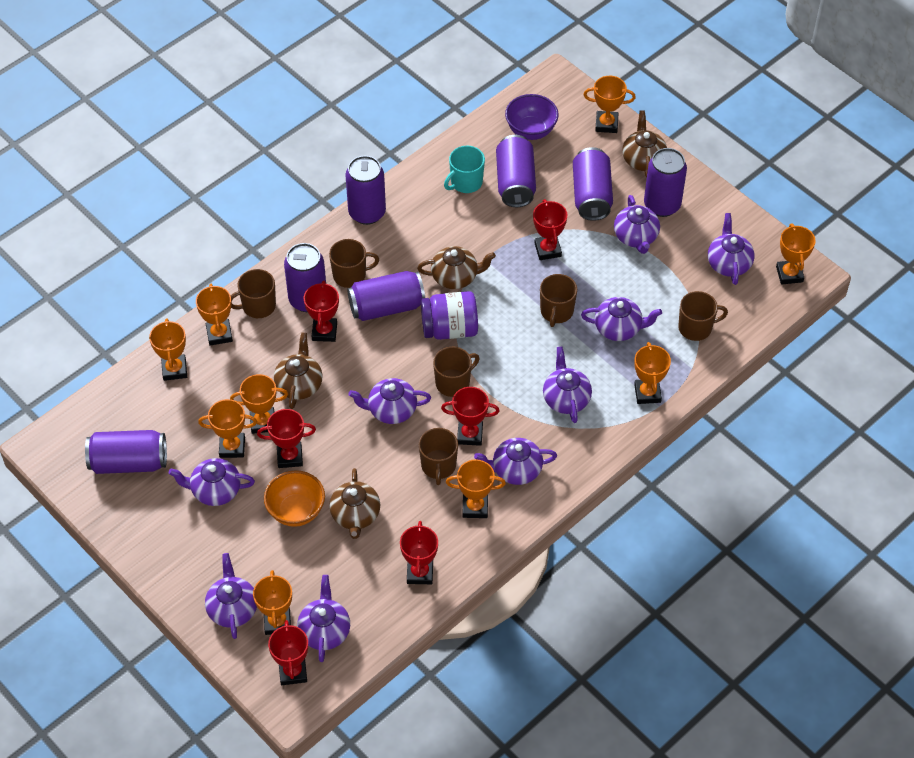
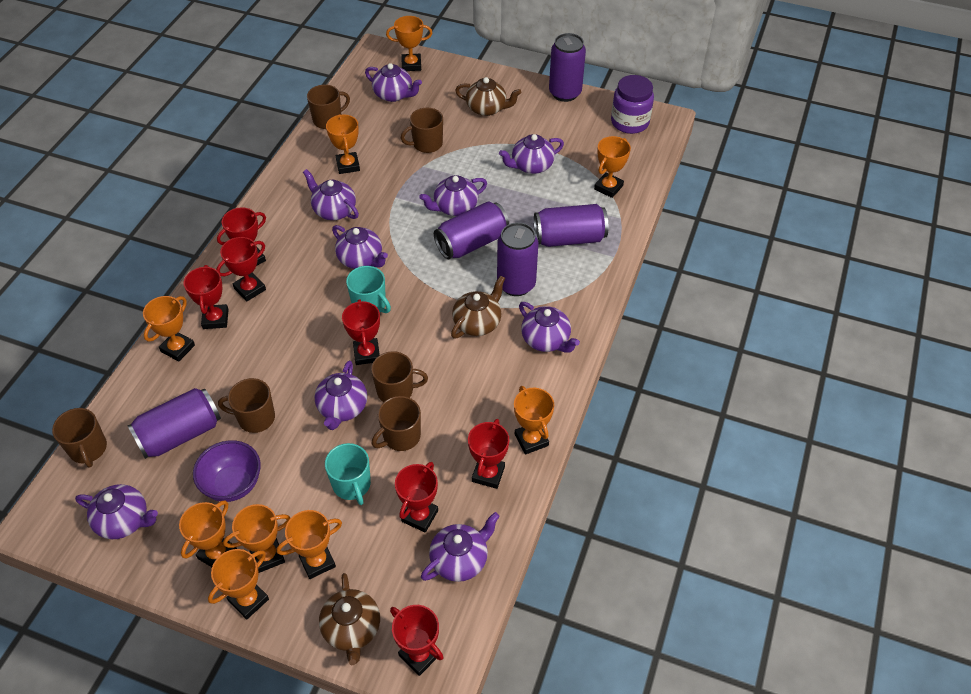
brown teapot: [274,332,323,409] [329,468,380,539] [417,246,496,289] [622,110,667,178] = 4 -> [319,573,380,665] [451,276,505,338] [455,77,521,116] = 3
orange bowl: [264,470,325,527] = 1 -> none = 0
purple can: [85,430,167,474] [284,243,326,312] [345,156,386,225] [347,271,425,321] [496,135,536,207] [573,147,613,221] [644,148,687,217] = 7 -> [127,388,221,459] [434,202,509,259] [497,222,538,296] [534,204,608,247] [549,33,586,102] = 5
red trophy: [257,409,316,468] [268,620,308,685] [304,281,339,342] [400,521,438,584] [441,387,500,446] [533,199,567,260] = 6 -> [184,265,229,329] [216,237,266,301] [217,207,266,265] [342,299,380,365] [390,605,444,676] [395,462,438,533] [468,419,509,489] = 7
turquoise mug: [444,146,485,193] = 1 -> [325,443,371,505] [346,266,391,313] = 2

